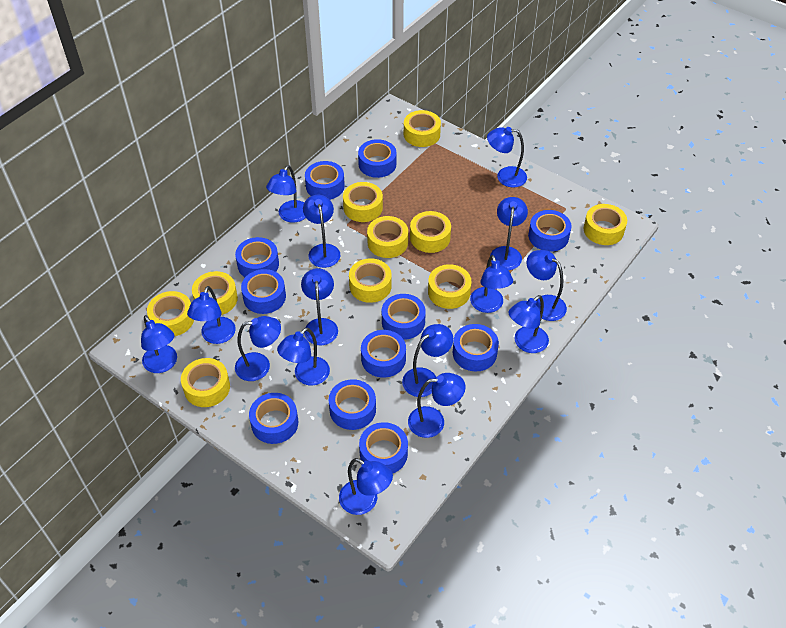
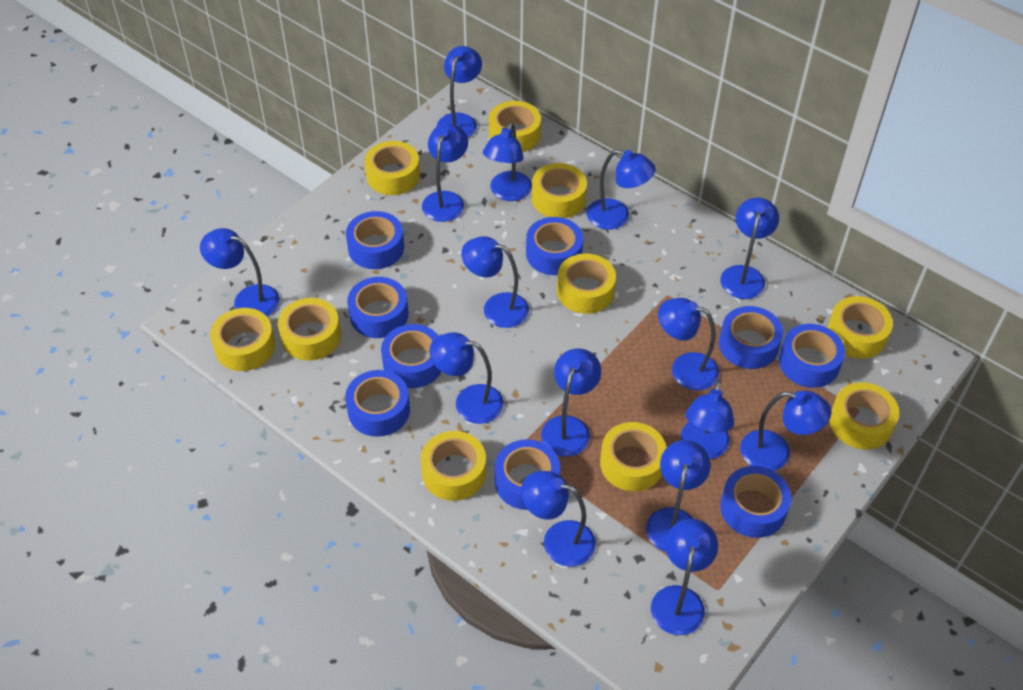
blue tape: [235,237,279,277] [241,269,286,314] [249,393,298,444] [305,161,345,200] [329,379,376,430] [358,139,396,178] [359,422,408,473] [361,330,406,378] [382,294,426,340] [453,324,499,372] [528,210,571,252] = 11 -> [345,370,410,437] [346,211,404,269] [347,277,408,338] [381,324,441,388] [495,439,560,510] [526,217,583,275] [719,306,783,369] [720,466,791,538] [779,324,845,388] = 9

